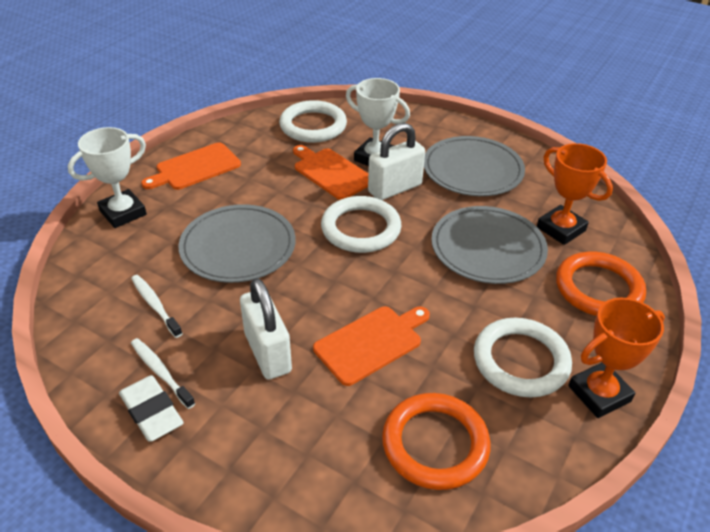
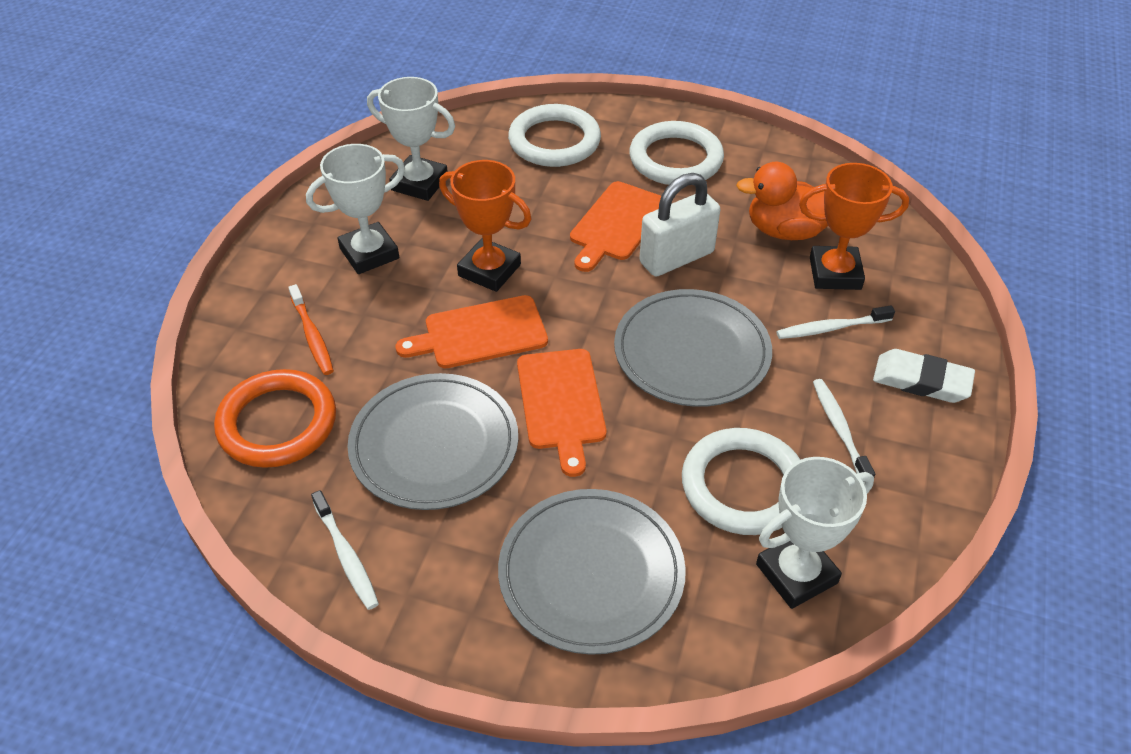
orange duck: none = 0 -> [736,162,828,240] = 1
orange ring: [382,393,490,490] [556,252,646,316] = 2 -> [214,369,336,468] = 1
orange toothbrush: none = 0 -> [288,284,334,375] = 1
white padlock: [240,278,292,380] [368,123,425,200] = 2 -> [639,173,720,276] = 1
white toothbrush: [131,275,183,338] [131,338,195,409] = 2 -> [311,490,379,610] [776,305,895,339] [813,379,875,484] = 3
white trophy: [68,127,147,228] [346,78,410,166] = 2 -> [306,144,405,274] [367,77,455,201] [756,457,874,609] = 3

